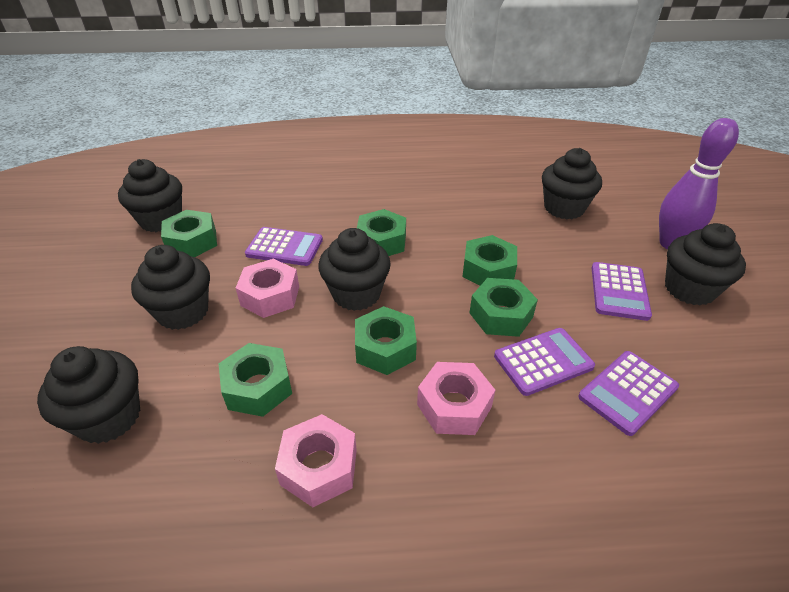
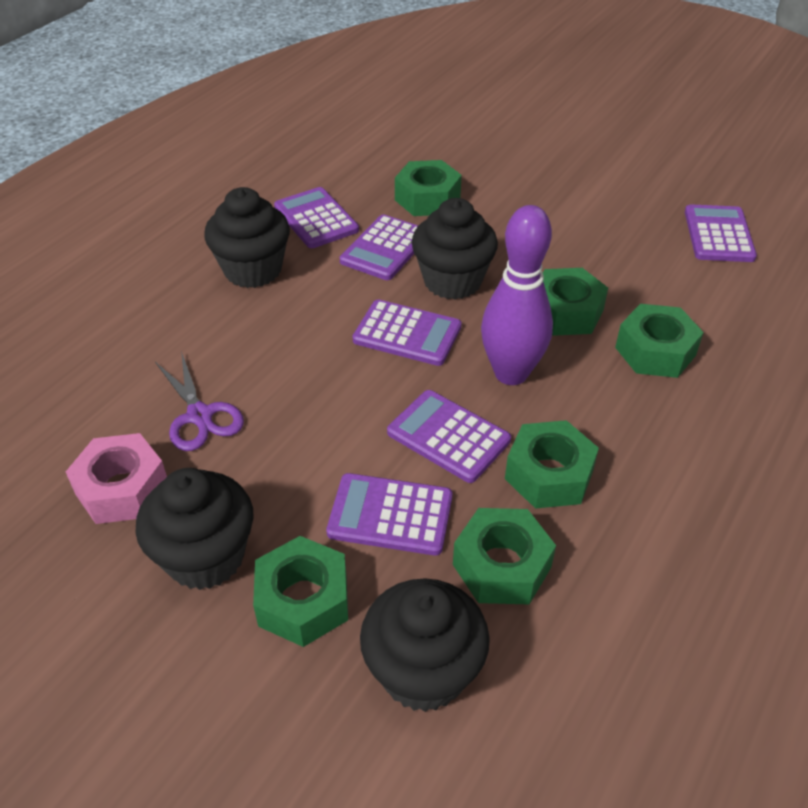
black cupcake: [37,346,140,444] [118,159,182,232] [131,245,210,330] [318,228,391,311] [542,148,602,219] [665,223,746,306] = 6 -> [135,468,254,590] [204,187,290,288] [360,578,490,712] [412,198,498,300] = 4
pink nut: [236,259,299,318] [275,414,357,507] [417,362,495,435] = 3 -> [66,433,167,524] = 1
purple calculator: [245,227,323,266] [494,328,595,396] [578,351,679,436] [592,262,652,321] = 4 -> [274,187,359,248] [326,473,452,556] [340,215,418,280] [353,300,462,366] [387,390,511,483] [685,204,757,262] = 6
purple scissors: none = 0 -> [155,351,244,451] = 1

